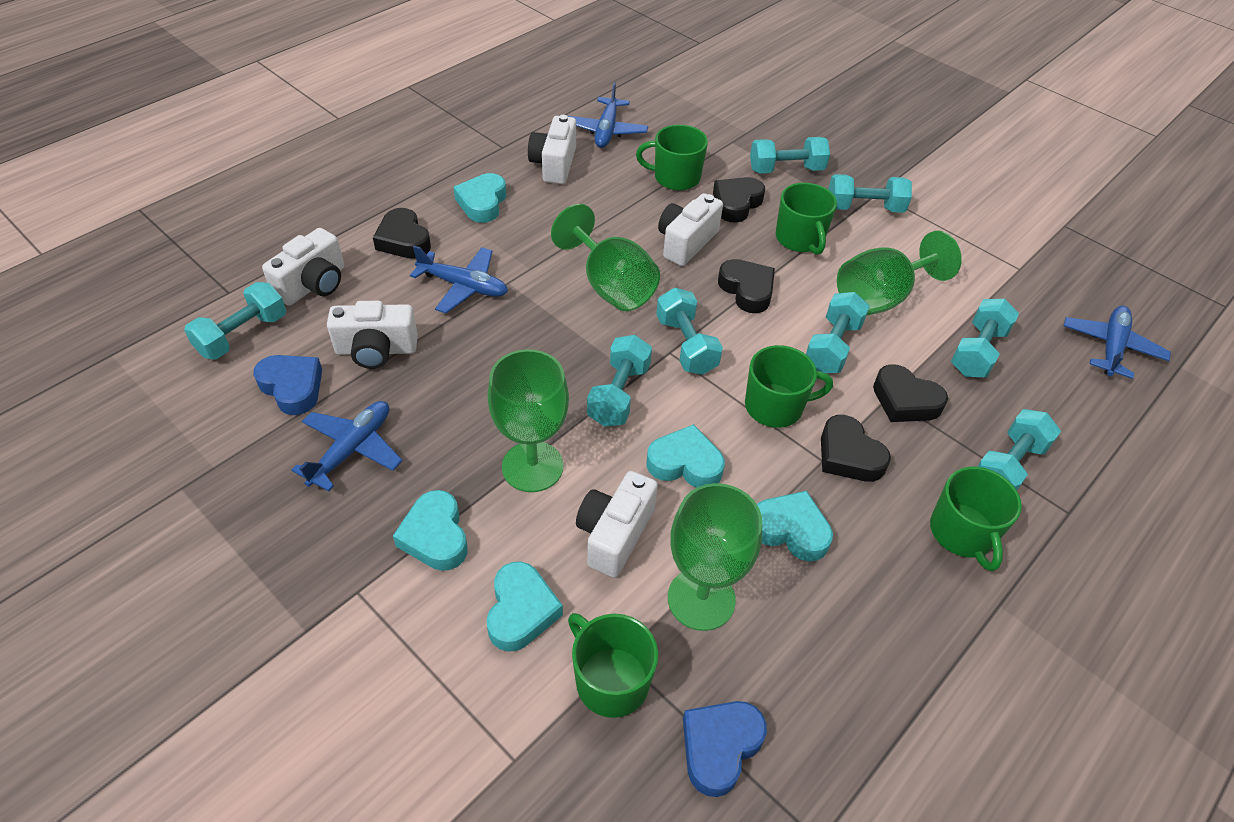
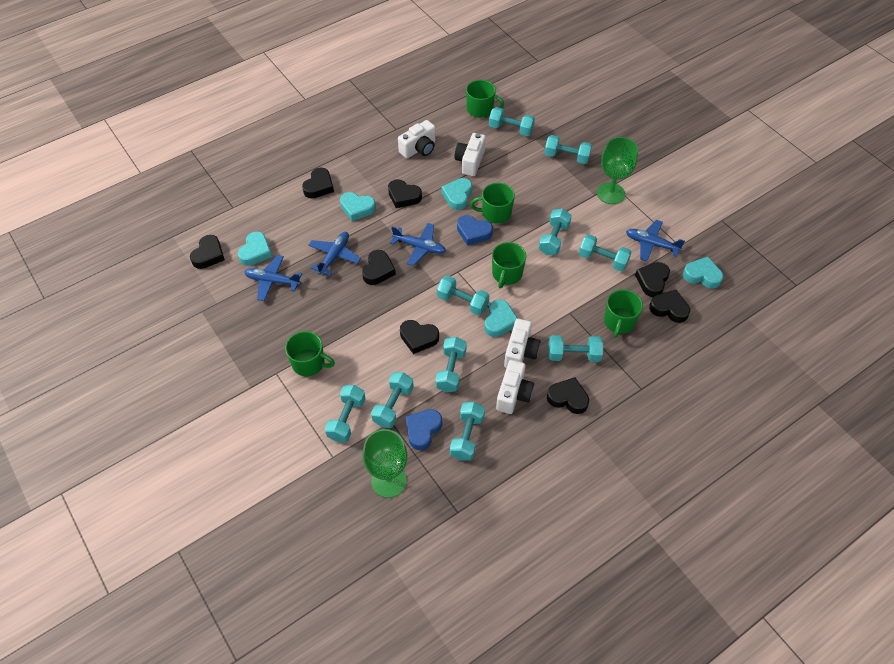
black heart: [373,208,431,259] [713,177,765,223] [718,259,775,313] [821,415,891,482] [873,364,948,422] = 5 -> [190,235,225,269] [302,168,334,199] [362,250,396,285] [388,179,422,208] [400,320,439,354] [547,377,589,414] [635,262,670,297] [649,290,690,323] = 8
green goblet: [487,349,569,492] [551,204,660,311] [668,483,762,631] [837,230,962,316] = 4 -> [362,429,408,498] [597,137,638,204] = 2
turquoise dumbbell: [184,282,286,359] [587,335,652,427] [656,288,723,375] [750,137,830,173] [806,292,870,373] [828,174,912,213] [951,299,1019,377] [977,409,1061,490] = 8 -> [325,385,366,442] [371,372,414,428] [436,337,467,392] [437,275,489,315] [450,402,485,461] [489,107,535,136] [539,209,572,255] [544,135,592,164] [548,335,603,362] [579,234,632,271] = 10
white camera: [262,228,344,306] [327,301,418,369] [528,115,576,184] [576,471,658,578] [658,193,723,266] = 5 -> [398,120,436,158] [455,133,486,176] [496,360,534,414] [504,319,541,368] = 4

